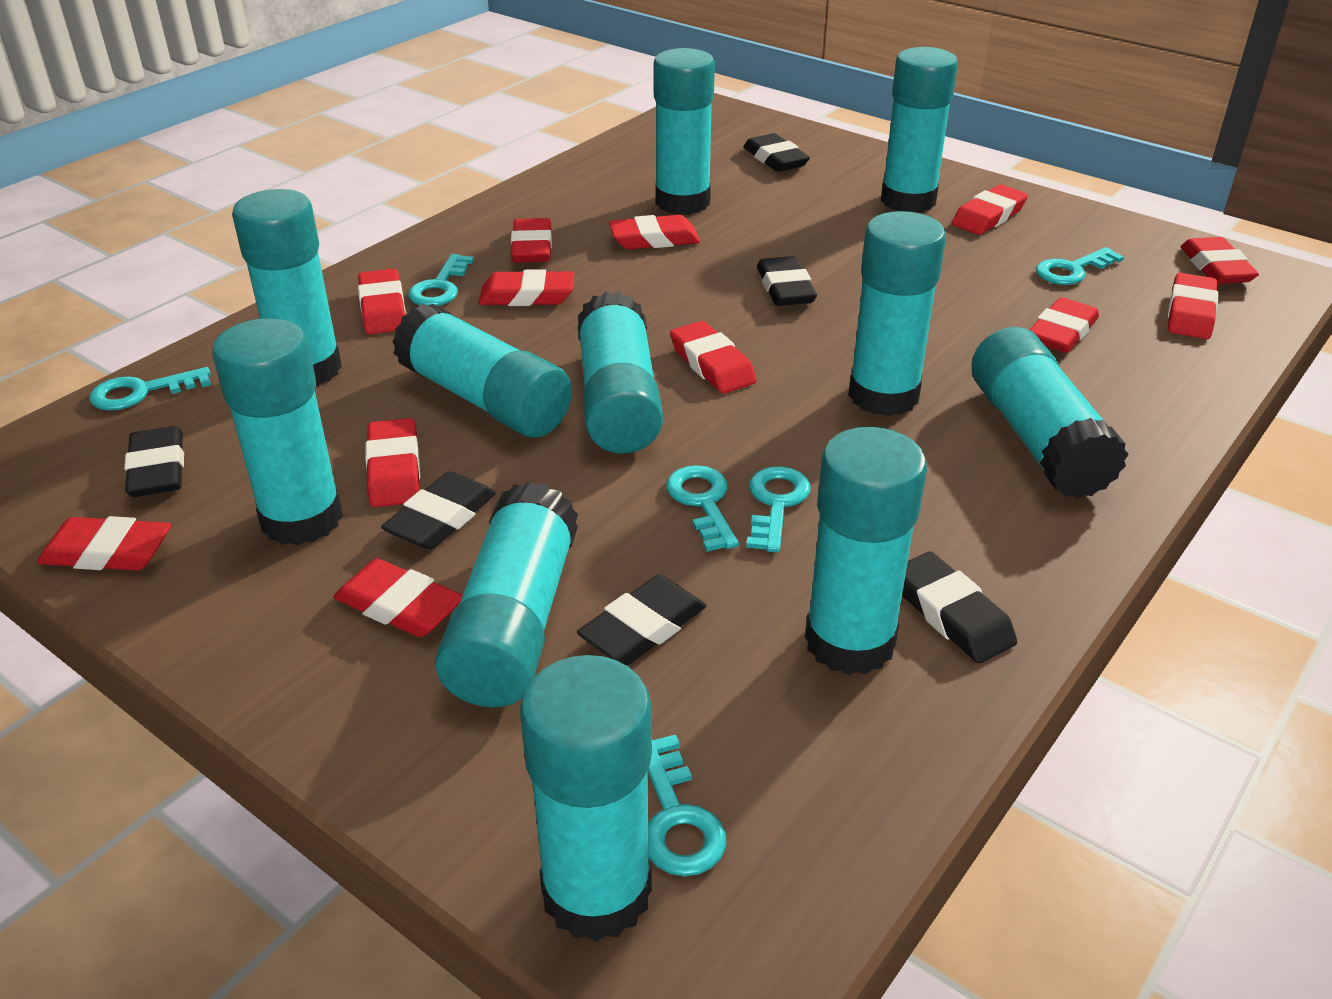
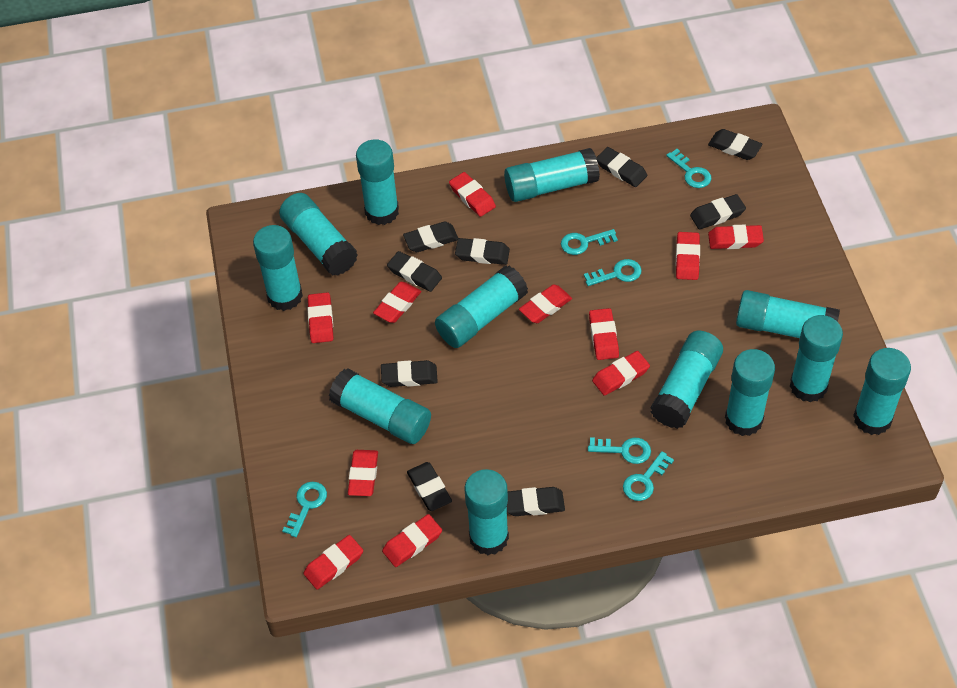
black eraser: [124,426,184,497] [381,471,496,550] [577,575,706,665] [743,133,810,172] [757,256,817,306] [902,551,1017,663] = 6 -> [381,360,438,387] [387,251,442,292] [403,222,458,252] [407,462,452,511] [455,238,510,265] [507,487,565,516] [596,147,647,187] [690,194,746,229] [708,129,762,160] = 9
red eraser: [37,516,171,571] [333,558,463,637] [358,269,406,334] [365,418,421,507] [479,269,574,306] [511,218,552,263] [609,215,700,249] [670,321,757,394] [952,184,1028,235] [1029,297,1099,353] [1168,273,1219,339] [1181,237,1259,284] = 12 -> [303,535,363,590] [307,292,334,343] [348,450,378,496] [373,282,421,323] [382,514,442,567] [449,172,496,217] [519,285,572,323] [589,308,619,360] [592,351,650,396] [676,232,700,280] [708,225,764,249] = 11
turquoise glue stick: [212,318,343,546] [232,189,342,386] [392,303,572,437] [435,482,578,708] [520,655,652,942] [578,292,663,454] [653,48,715,215] [805,427,927,675] [848,211,946,416] [881,47,958,212] [971,327,1128,499] = 11 -> [253,225,303,311] [279,193,358,276] [329,368,431,444] [356,139,399,225] [435,265,528,348] [464,469,509,555] [504,148,600,202] [651,331,723,429] [725,349,775,436] [736,290,840,338] [790,315,843,402] [853,348,911,435] = 12

